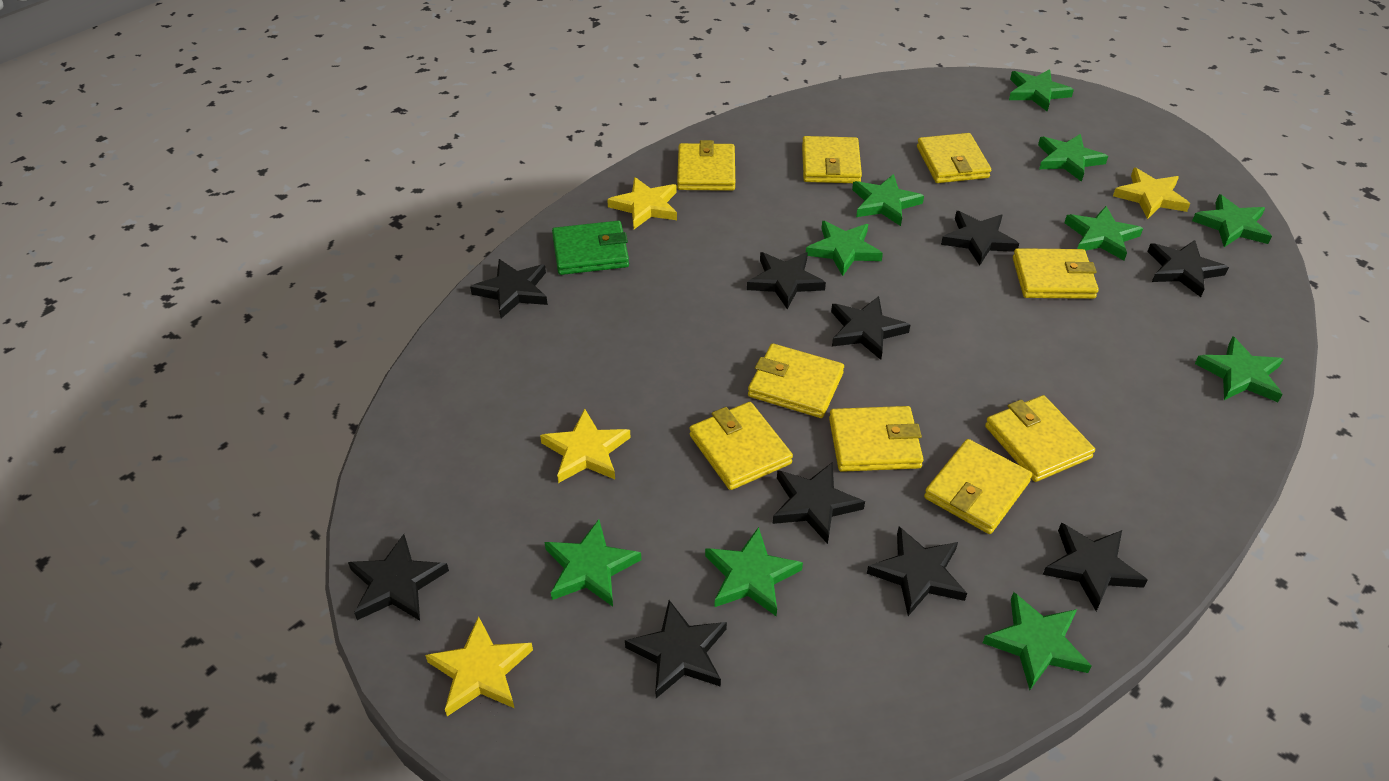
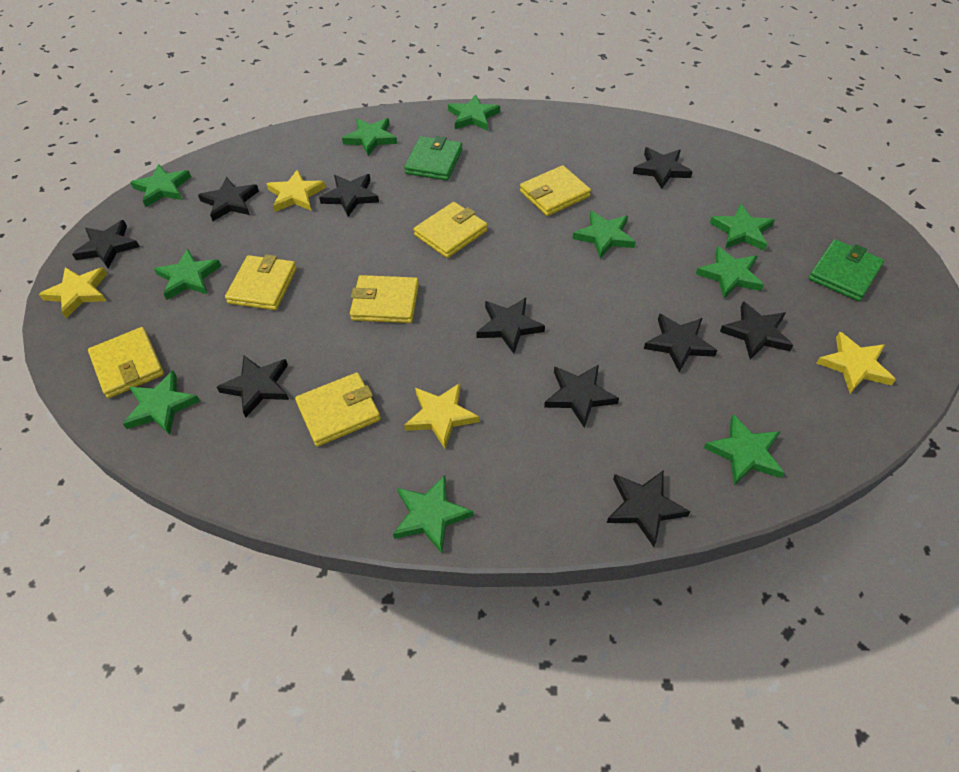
green wallet: [552,221,629,275] = 1 -> [404,136,462,181] [809,239,884,301] = 2
yellow wallet: [677,140,735,191] [690,402,793,490] [748,344,844,418] [802,136,862,183] [829,406,924,472] [917,133,991,183] [924,439,1032,534] [985,395,1095,482] [1013,248,1099,299] = 9 -> [88,327,164,398] [225,255,297,310] [295,373,381,447] [350,275,419,323] [414,202,488,258] [520,165,591,216] = 6

